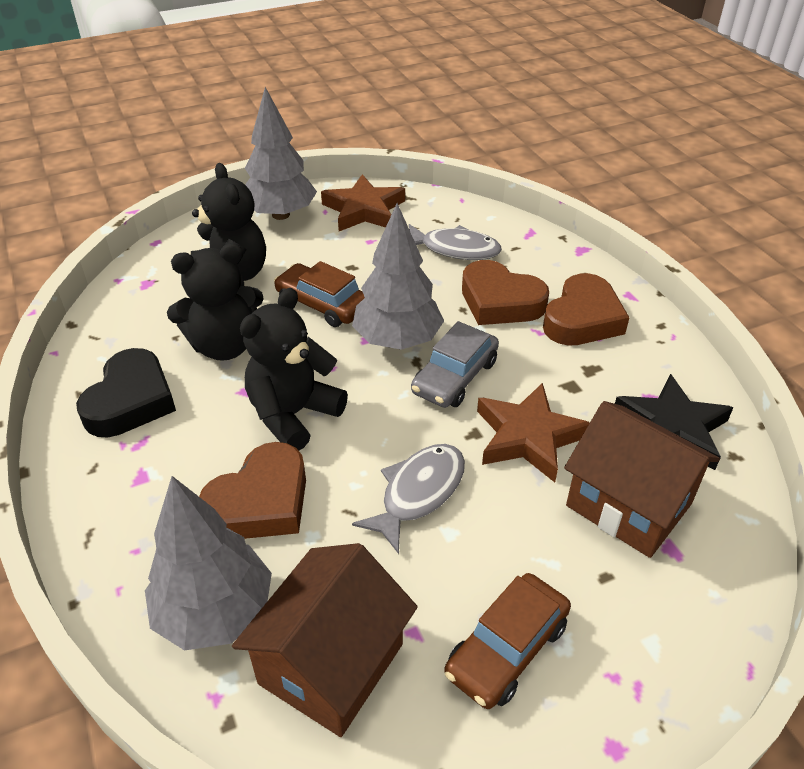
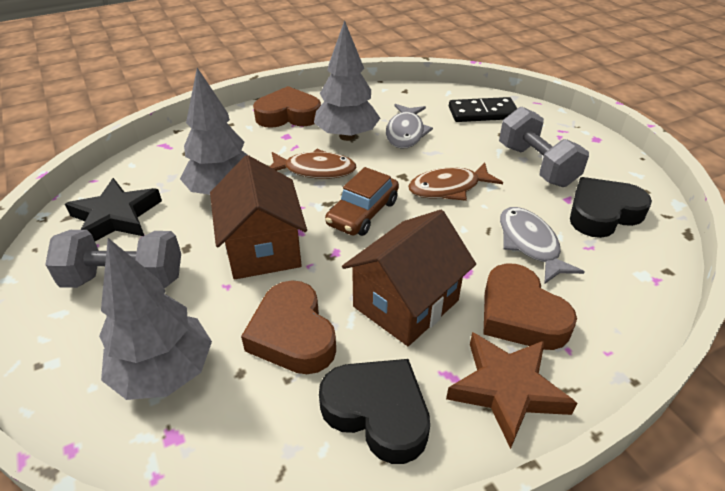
black domino: none = 0 -> [449,97,517,122] = 1
black heart: [76,348,176,437] = 1 -> [319,359,430,464] [570,177,652,238] = 2
black teddy bear: [167,243,264,361] [191,163,266,287] [240,288,348,451] = 3 -> none = 0
brown car: [274,261,365,327] [444,573,571,709] = 2 -> [325,167,399,236] = 1
brown fish: none = 0 -> [269,149,357,179] [408,162,503,201] = 2
brown star: [321,174,405,231] [477,383,590,482] = 2 -> [446,332,577,449] = 1
grey car: [411,321,499,408] = 1 -> none = 0
grey dumbbell: none = 0 -> [45,230,181,289] [499,106,589,187] = 2

